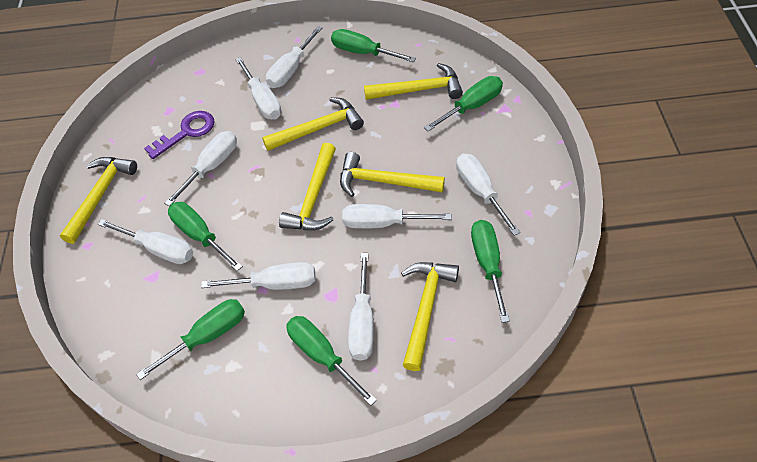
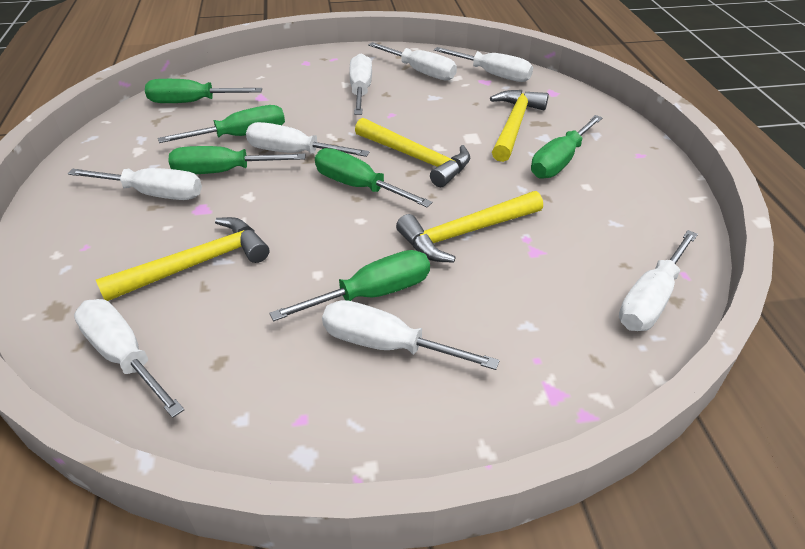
purple key: [144,111,215,159] = 1 -> none = 0
yellow hammer: [60,157,137,244] [262,97,364,151] [279,143,336,230] [340,152,445,197] [364,63,463,100] [401,262,459,371] = 6 -> [96,217,269,301] [355,118,470,187] [396,191,543,263] [490,90,549,162] = 4

